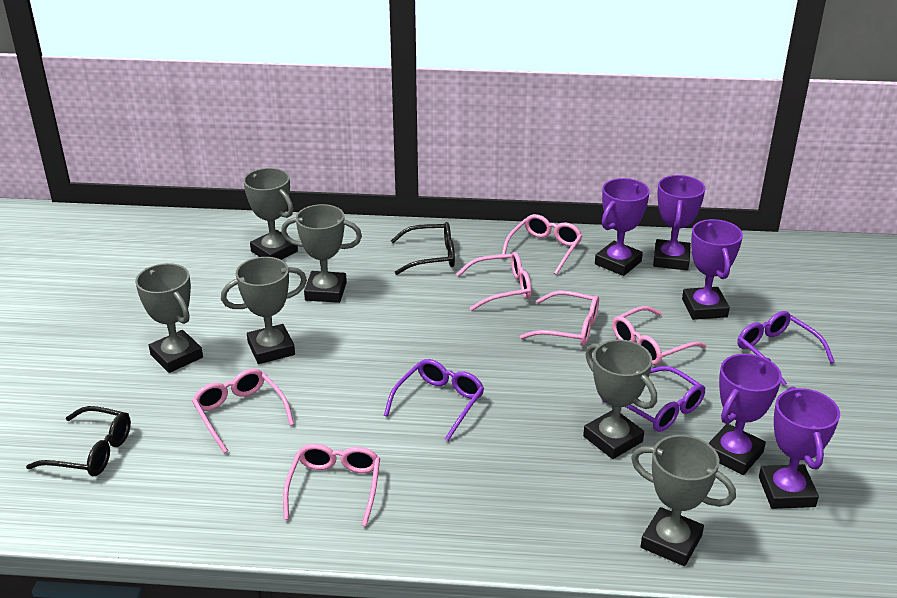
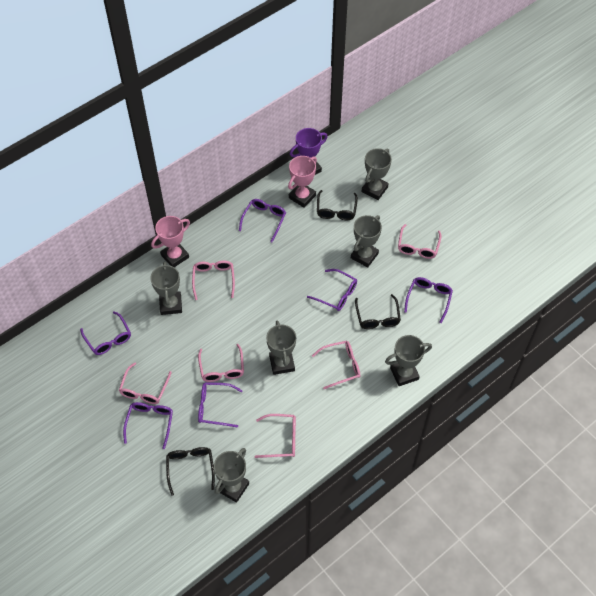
black glasses: [26,406,131,476] [391,222,455,275] = 2 -> [166,447,215,496] [317,190,358,220] [355,294,401,329] = 3
pink trophy: none = 0 -> [151,216,190,267] [288,156,317,208] = 2
purple glasses: [384,359,484,441] [602,366,705,432] [737,311,835,386] = 3 -> [80,311,131,355] [123,402,173,449] [198,382,242,428] [239,199,286,242] [307,269,357,311] [404,277,453,323] = 6
purple trophy: [595,178,650,276] [653,175,705,270] [682,219,743,320] [708,354,782,475] [759,386,840,509] = 5 -> [290,128,328,175] = 1

